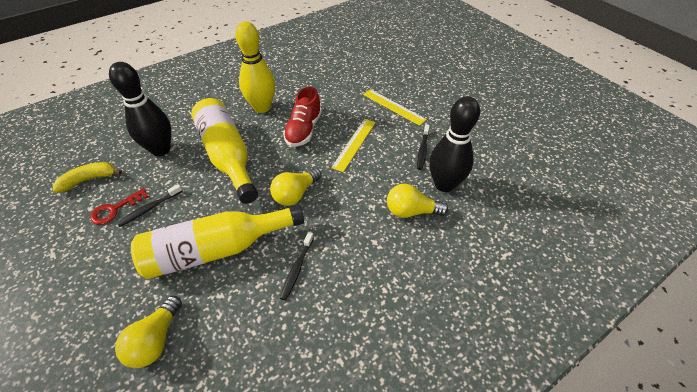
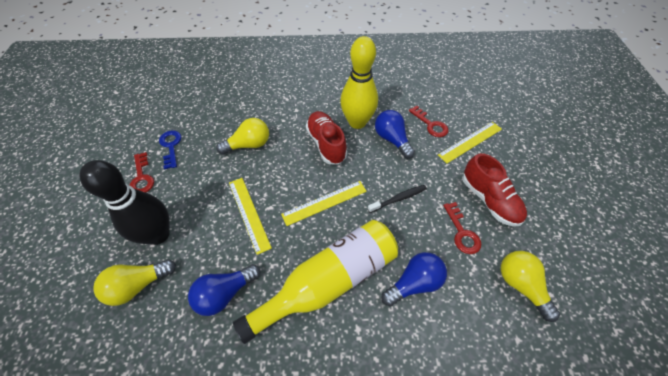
black bowling pin: [109,62,171,156] [429,96,480,192] = 2 -> [79,160,170,245] = 1
black toothbrush: [117,184,182,227] [280,232,314,301] [417,124,430,170] = 3 -> [368,185,427,213] = 1
blue key: none = 0 -> [159,130,181,169] = 1
blue light bulb: none = 0 -> [188,264,260,316] [375,110,415,159] [381,252,447,307] = 3
red key: [90,188,149,225] = 1 -> [129,152,154,192] [409,105,449,137] [443,202,481,254] = 3
red shoe: [283,87,322,147] = 1 -> [306,111,347,165] [462,153,527,227] = 2
yellow banana: [53,162,122,193] = 1 -> none = 0
yellow bottle: [131,204,304,279] [191,98,258,204] = 2 -> [233,220,398,344] = 1
yellow ruler: [331,119,376,172] [363,89,427,126] = 2 -> [229,178,272,255] [281,181,367,226] [438,122,502,163] = 3

